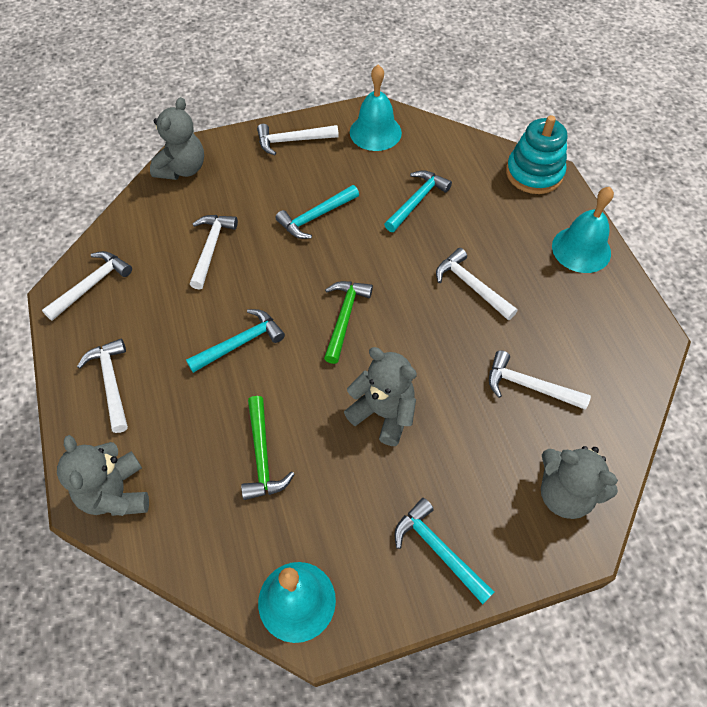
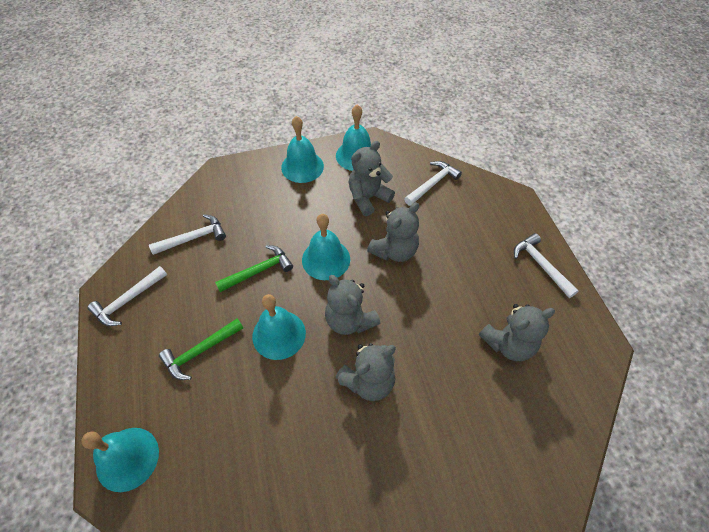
grey teddy bear: [57,435,149,516] [150,97,204,180] [344,347,417,446] [541,446,618,519] = 4 -> [325,275,381,335] [335,343,396,401] [348,141,395,216] [367,202,419,262] [479,304,555,361] = 5
turquoise bell: [258,562,336,643] [350,65,402,151] [552,187,614,273] = 3 -> [81,428,159,492] [252,294,306,360] [281,116,324,183] [302,214,350,280] [336,105,371,171] = 5
turquoise hammer: [186,309,285,373] [275,185,359,239] [384,170,452,232] [394,498,494,604] = 4 -> none = 0
turquoise stacking toy: [506,115,567,194] = 1 -> none = 0
white hammer: [42,251,132,321] [77,339,128,433] [190,215,238,290] [257,124,339,155] [436,248,518,320] [489,350,591,410] = 6 -> [87,266,167,326] [149,214,226,255] [404,161,462,206] [514,233,579,298] = 4

